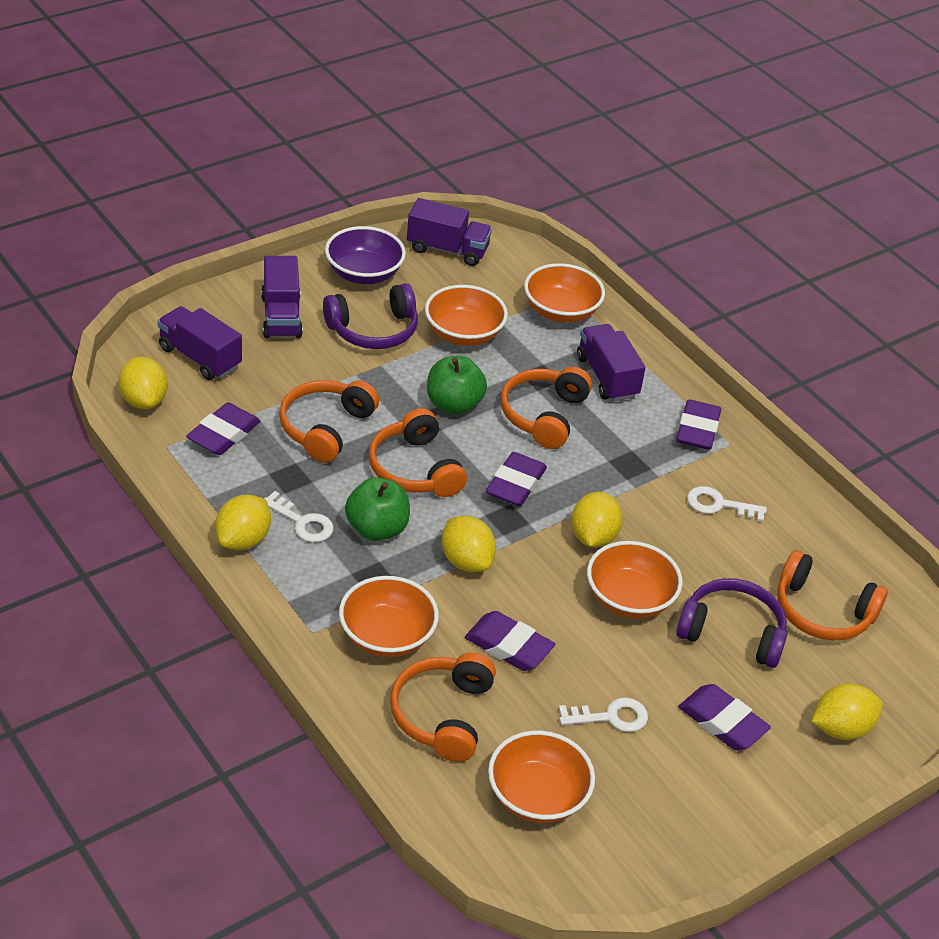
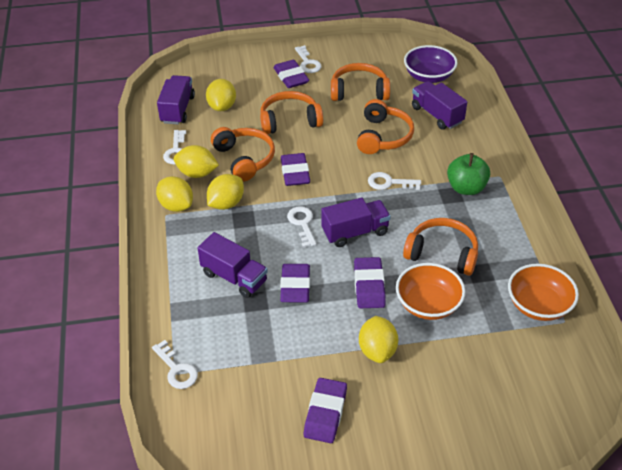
green apple: [345,477,410,541] [427,356,487,414] = 2 -> [447,153,490,195] = 1
orange bowl: [339,576,439,658] [425,285,508,346] [488,730,595,823] [524,263,605,323] [587,541,683,619] = 5 -> [396,263,465,320] [508,264,579,321] = 2
purple headphones: [323,283,418,349] [676,578,787,668] = 2 -> none = 0
white key: [264,491,334,542] [559,698,648,732] [687,486,767,522] = 3 -> [152,340,198,389] [163,130,186,164] [287,206,316,248] [295,45,322,73] [368,172,421,190] = 5

